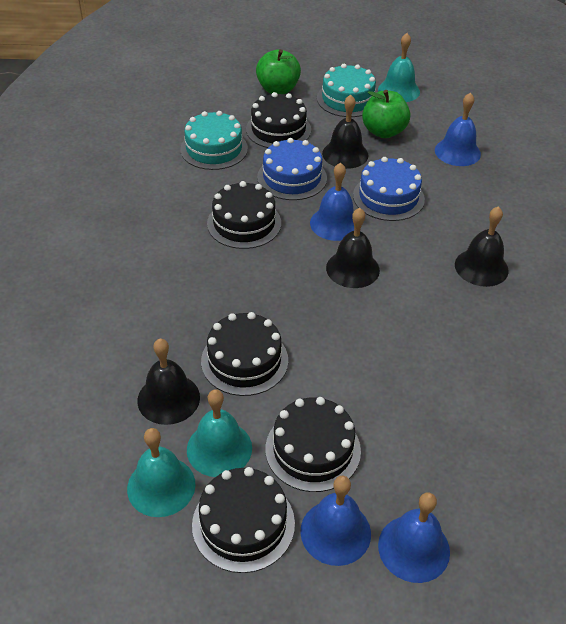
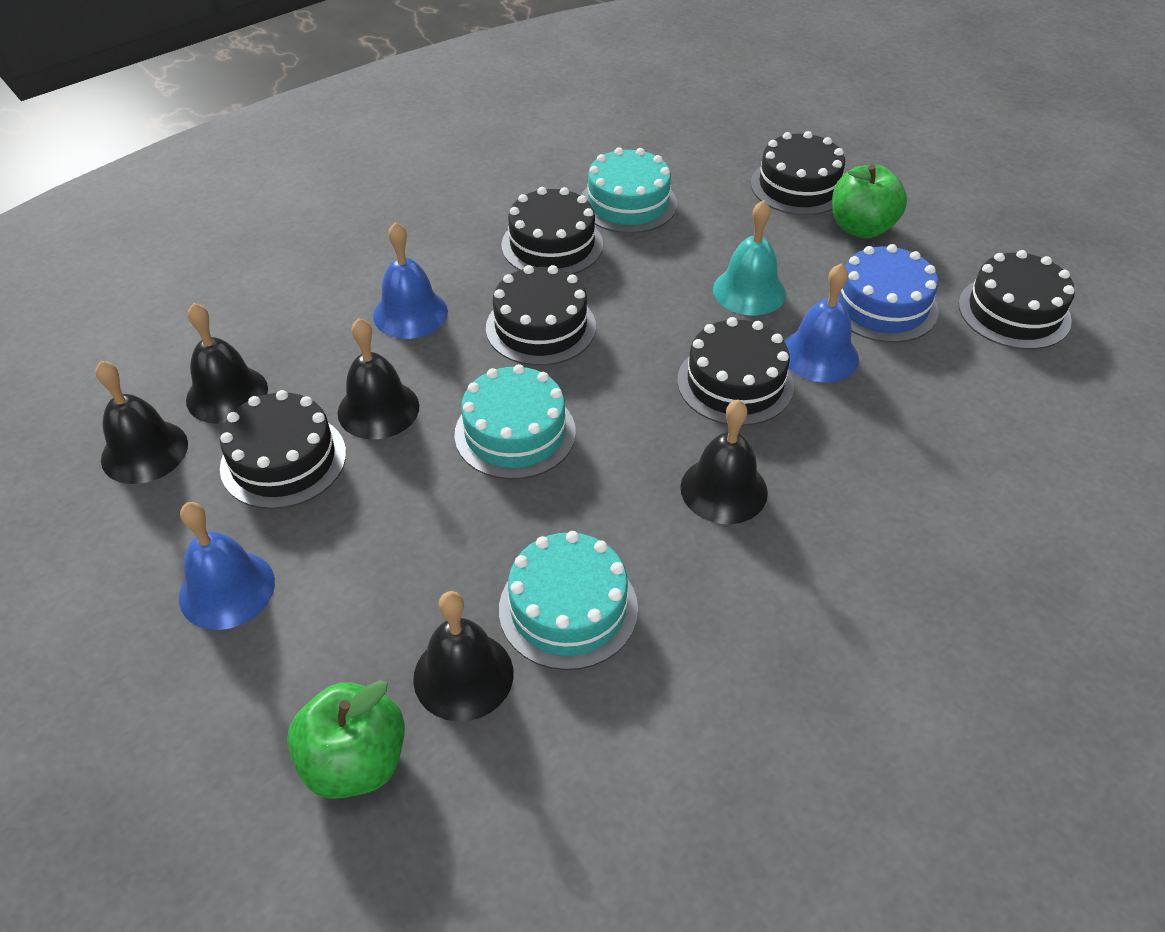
black bell: [137,339,200,425] [322,94,369,169] [326,208,380,288] [455,206,509,287] = 4 -> [95,361,188,484] [186,303,268,424] [337,318,419,439] [413,591,513,722] [680,399,768,524] = 5
black cake: [192,467,295,573] [201,312,288,396] [207,181,281,249] [246,92,311,148] [265,397,361,492] = 5 -> [220,390,346,509] [486,265,596,366] [501,187,603,274] [677,317,794,426] [751,131,845,215] [958,250,1075,350] = 6
blue bell: [300,476,371,566] [310,162,354,241] [378,492,450,583] [435,92,481,166] = 4 -> [179,502,275,630] [373,222,448,339] [784,263,859,382] = 3
blue cake: [257,138,327,200] [353,157,425,221] = 2 -> [837,244,938,343] = 1
turquoise bell: [127,428,196,517] [187,389,252,477] [378,33,420,102] = 3 -> [713,200,786,315] = 1
turquoise cake: [180,111,248,170] [317,64,376,117] = 2 -> [455,364,576,479] [499,531,638,670] [582,147,677,233] = 3

